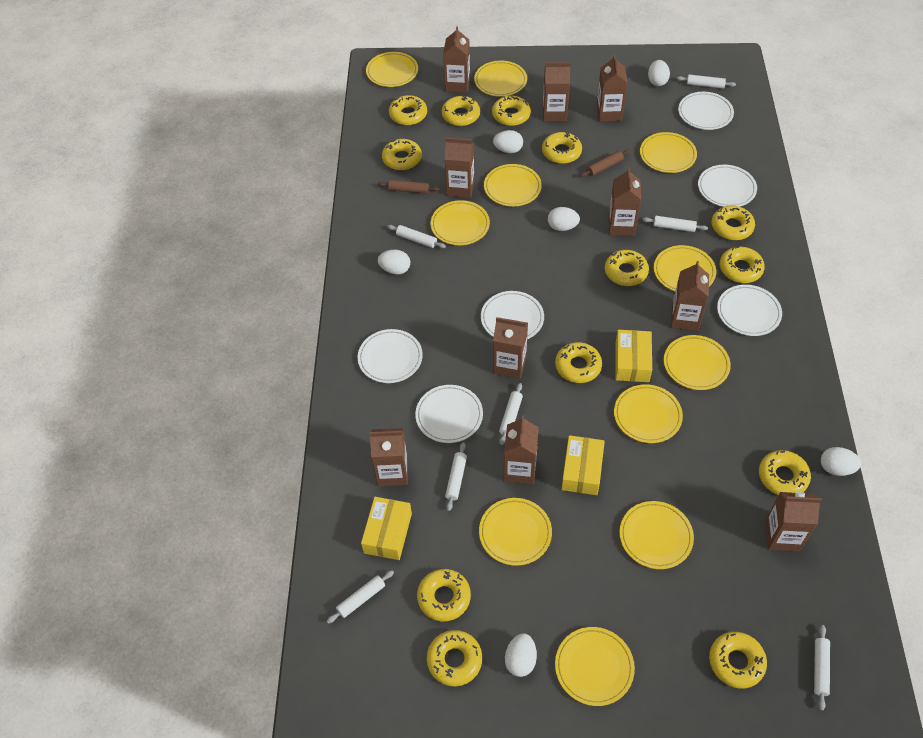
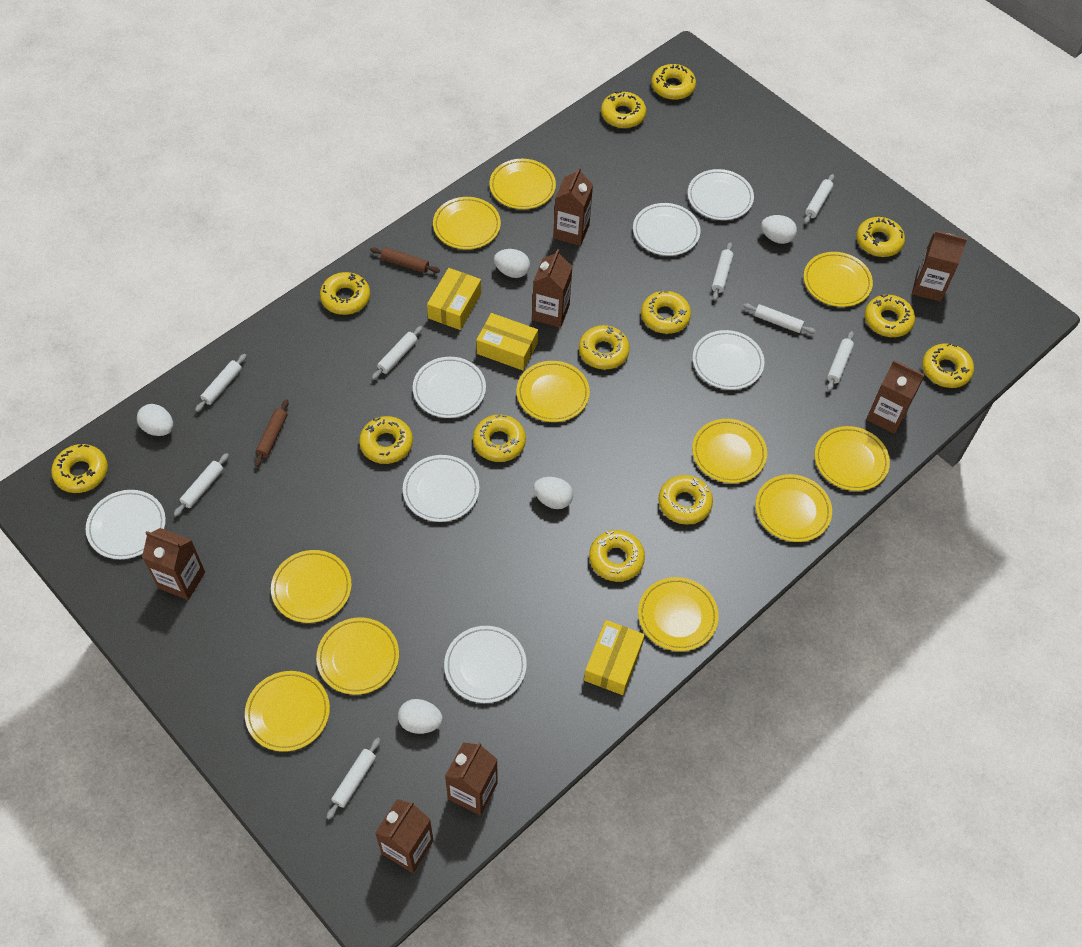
brown carton: [369,428,408,486] [443,26,470,93] [445,138,474,198] [493,317,528,379] [504,415,539,484] [543,62,571,121] [596,55,628,122] [608,167,641,236] [671,261,709,331] [765,492,822,551] = 10 -> [142,528,205,600] [375,799,434,873] [445,742,498,815] [532,249,573,328] [553,167,593,246] [866,360,925,434] [912,231,967,302] = 7
white egg: [378,250,410,275] [493,130,523,153] [505,633,537,677] [548,207,580,231] [648,60,670,86] [821,447,861,476] = 6 -> [137,404,173,436] [398,699,443,734] [494,249,530,278] [533,477,573,509] [761,215,797,244] = 5
white plate: [358,329,423,383] [415,385,483,443] [481,291,544,339] [678,92,734,130] [698,165,757,207] [717,285,782,336] = 6 -> [86,490,166,559] [403,455,479,522] [413,357,486,418] [444,626,527,703] [633,203,700,256] [688,169,754,220] [693,330,764,390] = 7
white rolling pin: [327,570,394,624] [387,225,446,248] [445,443,467,511] [499,383,523,445] [642,216,708,232] [677,74,736,89] [814,625,830,711] = 7 -> [174,453,229,516] [195,354,247,412] [327,738,381,819] [372,326,423,380] [712,242,734,300] [743,303,816,334] [804,174,834,224] [827,331,854,391] = 8

